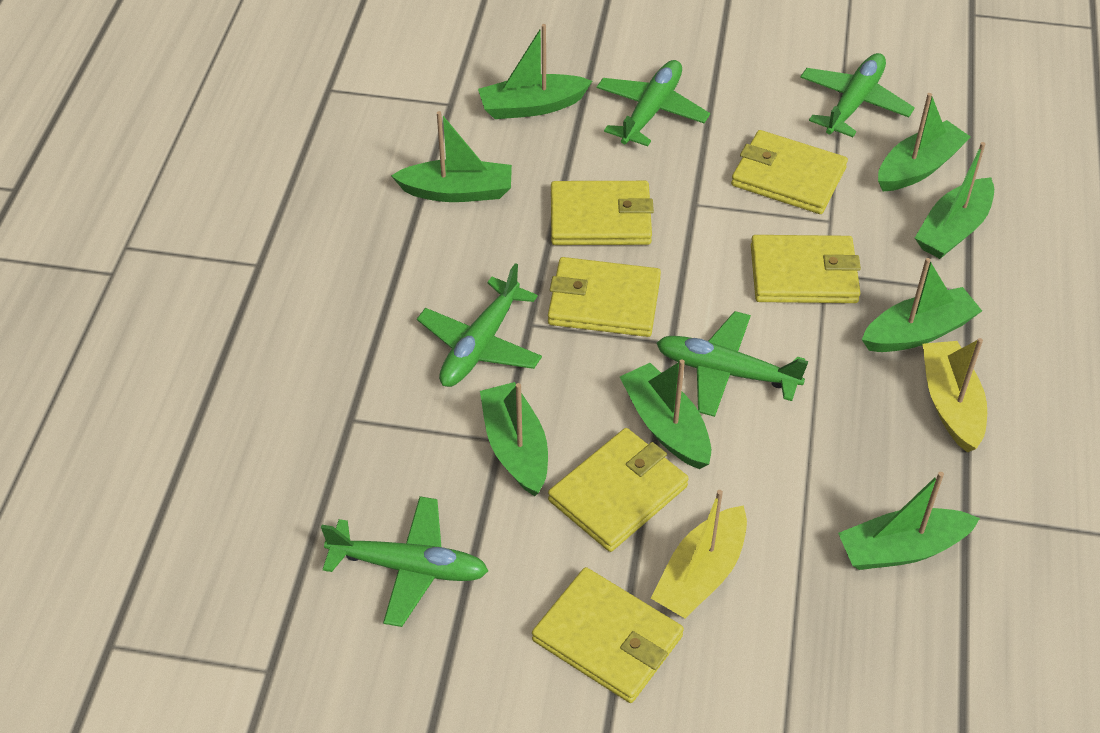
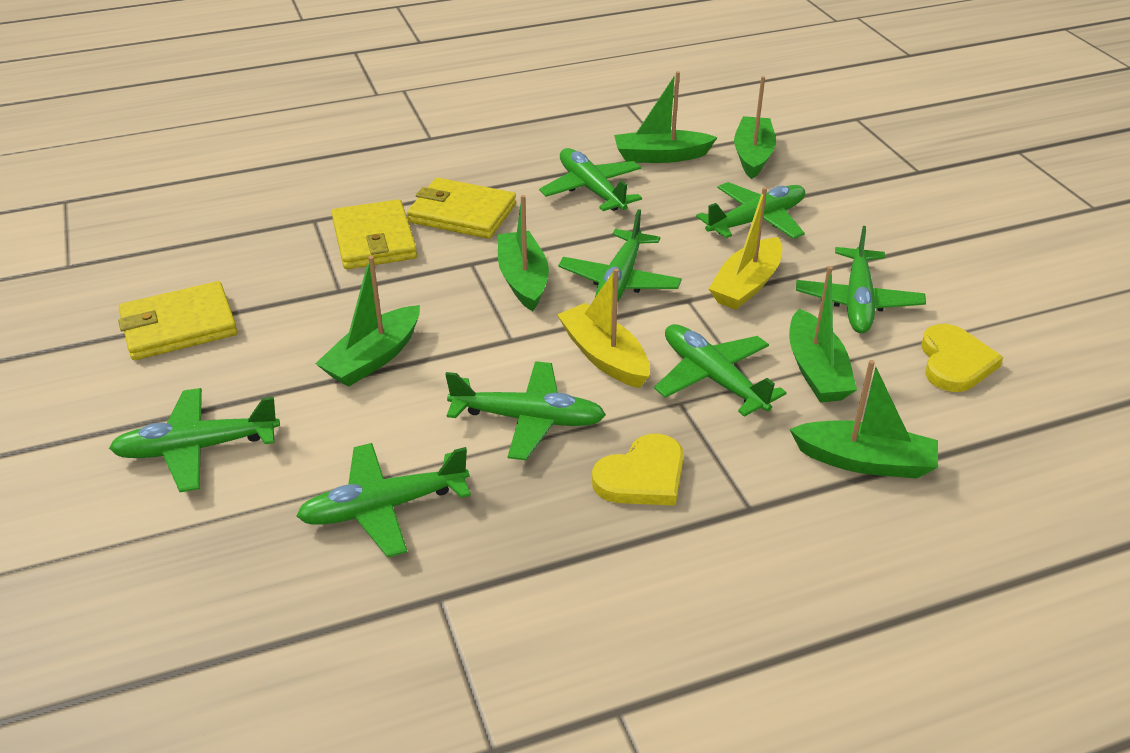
green boat: [391,111,512,202] [478,24,592,119] [480,382,548,496] [620,360,711,469] [838,472,980,570] [862,258,982,352] [878,93,971,191] [915,142,994,259] = 8 -> [315,256,420,387] [498,195,549,311] [614,71,718,163] [734,76,776,179] [789,266,857,402] [789,360,938,479] = 6
green plane: [321,496,488,627] [417,263,542,387] [597,60,710,146] [657,311,808,417] [800,53,915,137] = 5 -> [109,388,280,492] [296,443,471,557] [445,361,606,460] [539,148,642,211] [558,209,682,301] [654,324,787,417] [696,182,805,239] [796,226,926,333] = 8
yellow heart: none = 0 -> [592,434,684,506] [921,324,1003,392] = 2
yellow wallet: [532,567,684,703] [548,257,661,337] [548,428,689,552] [551,181,654,245] [731,130,848,214] [751,235,861,303] = 6 -> [118,281,237,360] [331,199,417,269] [407,178,516,239] = 3

